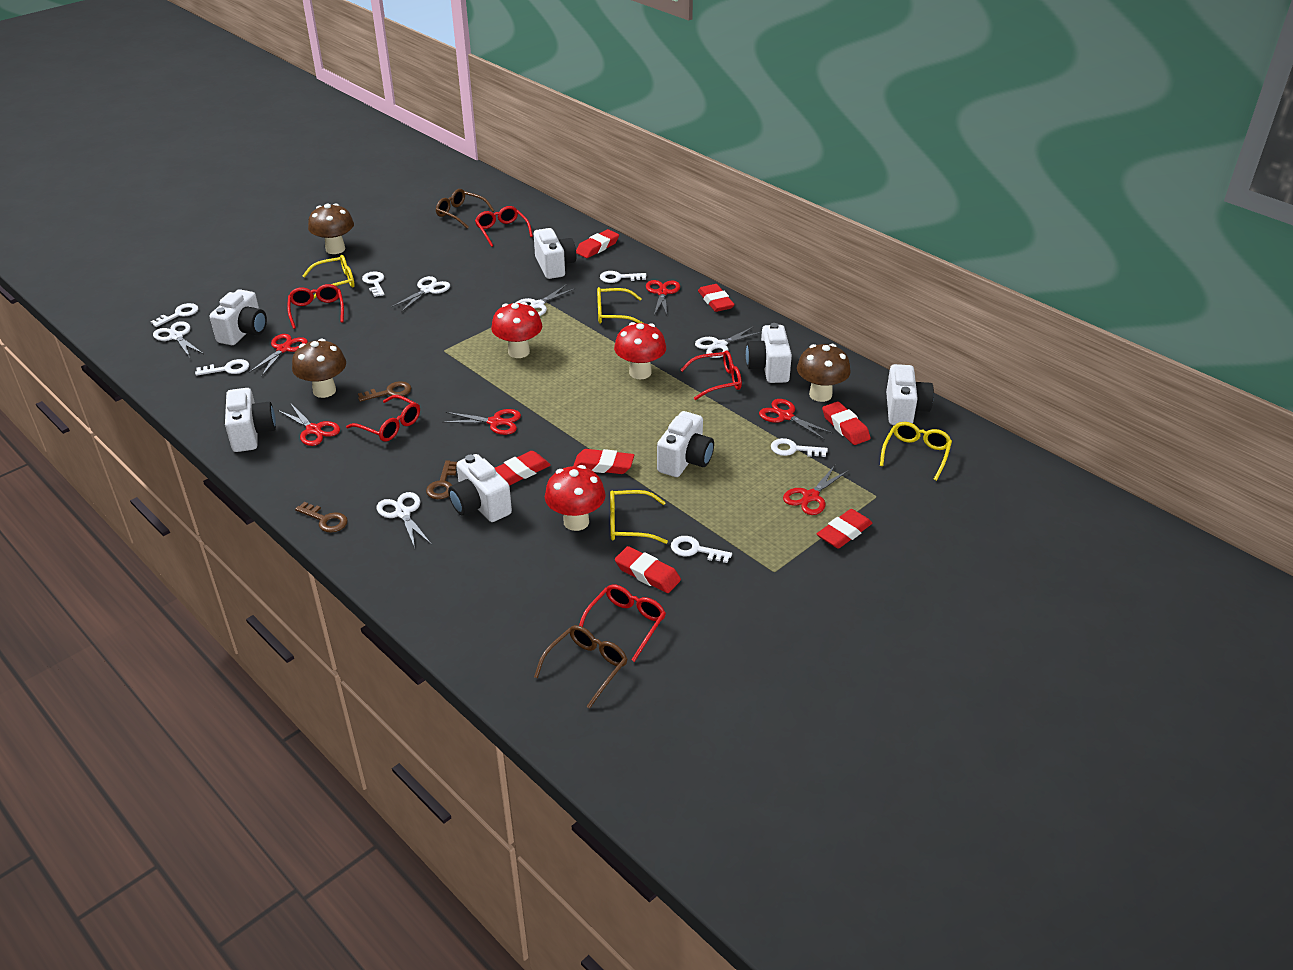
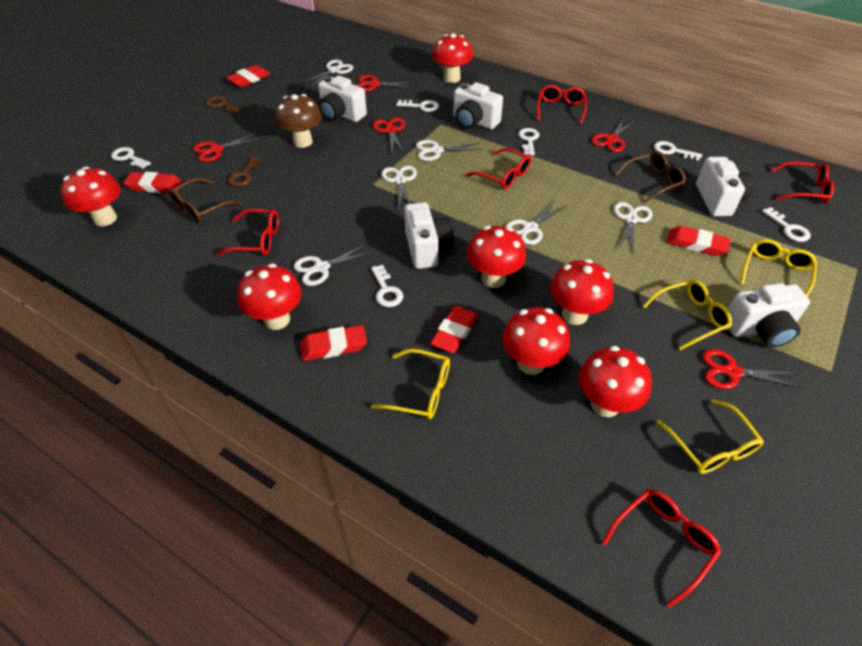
brown key: [295,502,348,533] [358,381,411,402] [426,461,457,499] = 3 -> [206,96,243,114] [228,156,262,186] = 2
brown mushroom: [292,339,346,398] [308,203,354,254] [797,344,851,402] = 3 -> [275,94,322,148] = 1
red eraser: [495,451,551,486] [573,449,634,474] [576,229,619,258] [615,546,681,593] [698,284,735,312] [817,509,872,549] [822,402,871,445] = 7 -> [124,172,183,193] [226,65,270,87] [300,325,367,361] [430,306,478,353] [667,226,731,256] = 5
red mushroom: [491,302,542,358] [545,465,606,531] [614,322,666,379] = 3 -> [61,167,121,226] [237,263,302,330] [432,33,473,83] [467,226,526,288] [503,307,570,375] [550,259,614,325] [579,346,652,417] = 7
red scissors: [249,334,308,376] [277,403,340,446] [442,409,521,435] [646,280,680,317] [759,399,834,440] [783,465,849,515] = 6 -> [193,133,261,162] [356,75,412,92] [373,118,405,154] [591,118,636,152] [702,349,802,389] = 5
white camera: [210,289,267,345] [225,388,276,452] [448,454,512,522] [534,228,576,279] [657,411,714,477] [746,323,792,383] [886,364,934,425] = 7 -> [318,76,367,122] [404,202,454,269] [453,82,503,129] [696,157,754,217] [728,283,810,348] = 5
white scissors: [153,321,204,358] [377,492,432,548] [391,276,450,312] [516,284,576,316] [695,326,762,358] = 5 -> [294,244,374,286] [302,59,353,87] [381,165,417,207] [416,140,482,161] [505,202,567,245] [613,202,653,253] = 6

